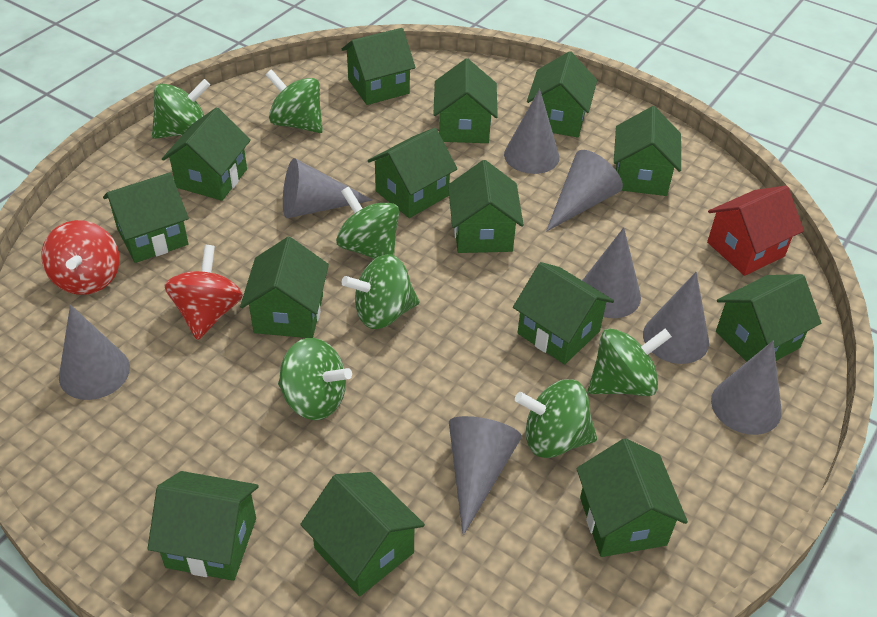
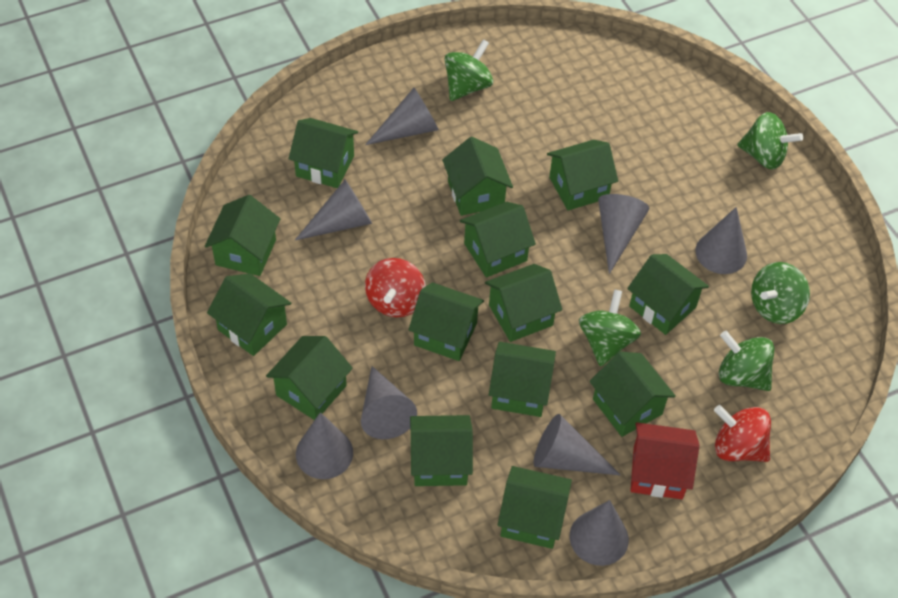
green spinning top: [152,79,210,139] [265,69,323,133] [278,338,352,420] [336,187,399,259] [342,255,419,329] [515,379,597,458] [588,328,672,396] = 7 -> [445,39,493,101] [579,289,641,367] [719,331,774,391] [737,112,803,169] [751,262,810,324] = 5

